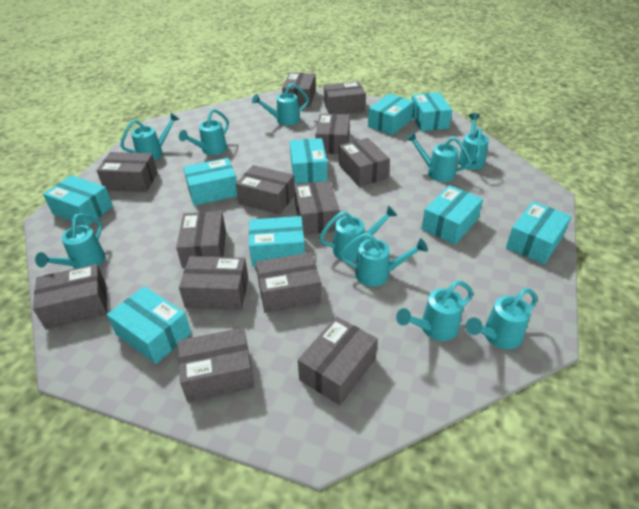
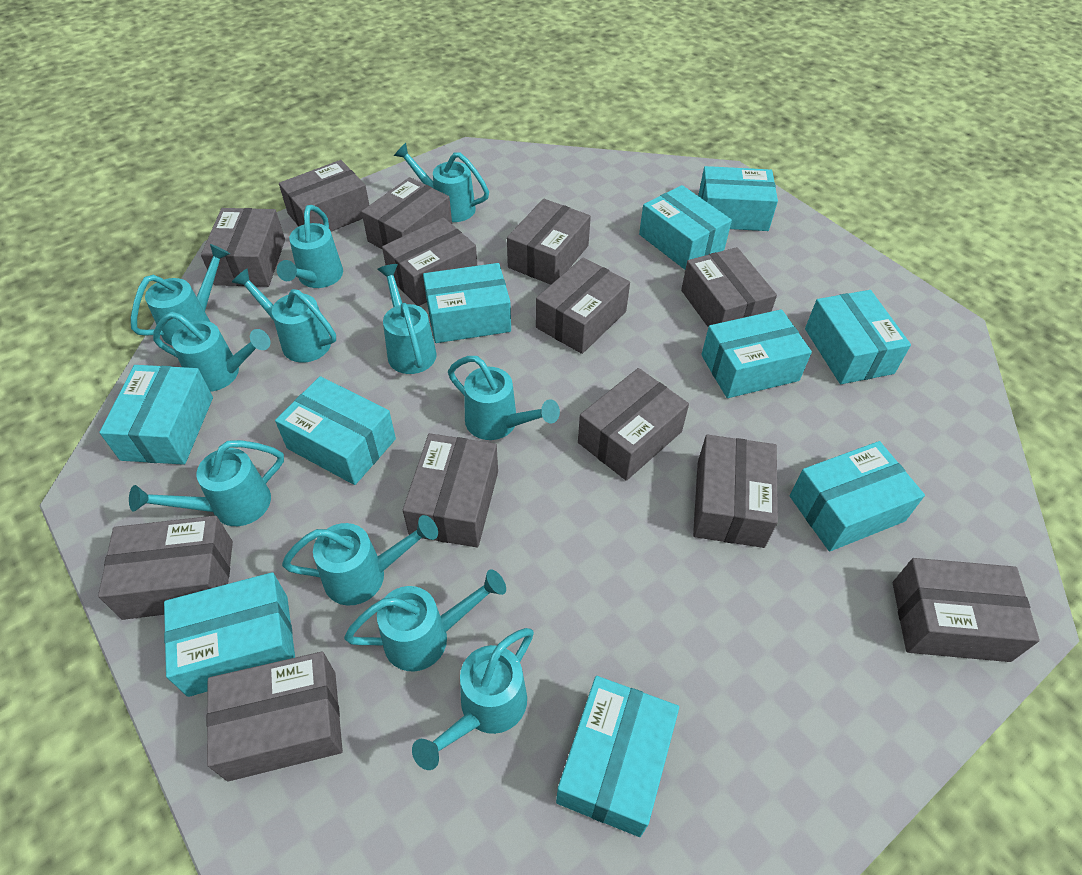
turquoise box: [43,175,113,226] [107,286,191,364] [183,158,237,206] [249,216,305,267] [290,138,327,184] [368,94,414,135] [412,92,452,131] [421,185,483,245] [506,201,571,264] = 9 -> [99,365,213,465] [164,572,295,697] [275,376,396,485] [423,263,511,343] [556,676,679,837] [639,185,732,270] [698,166,778,231] [701,309,812,398] [790,441,925,551] [805,290,911,384] = 10
turquoise watering can: [35,213,105,269] [120,113,179,161] [179,109,229,155] [252,83,309,126] [319,205,397,261] [340,233,428,287] [396,281,473,341] [406,132,471,182] [458,113,489,170] [466,288,537,349] = 10 -> [129,440,284,526] [131,244,230,345] [153,312,270,392] [232,268,336,362] [277,205,343,288] [282,515,438,605] [344,569,506,671] [377,264,437,374] [394,143,489,222] [412,628,534,770] [448,356,560,440] = 11

